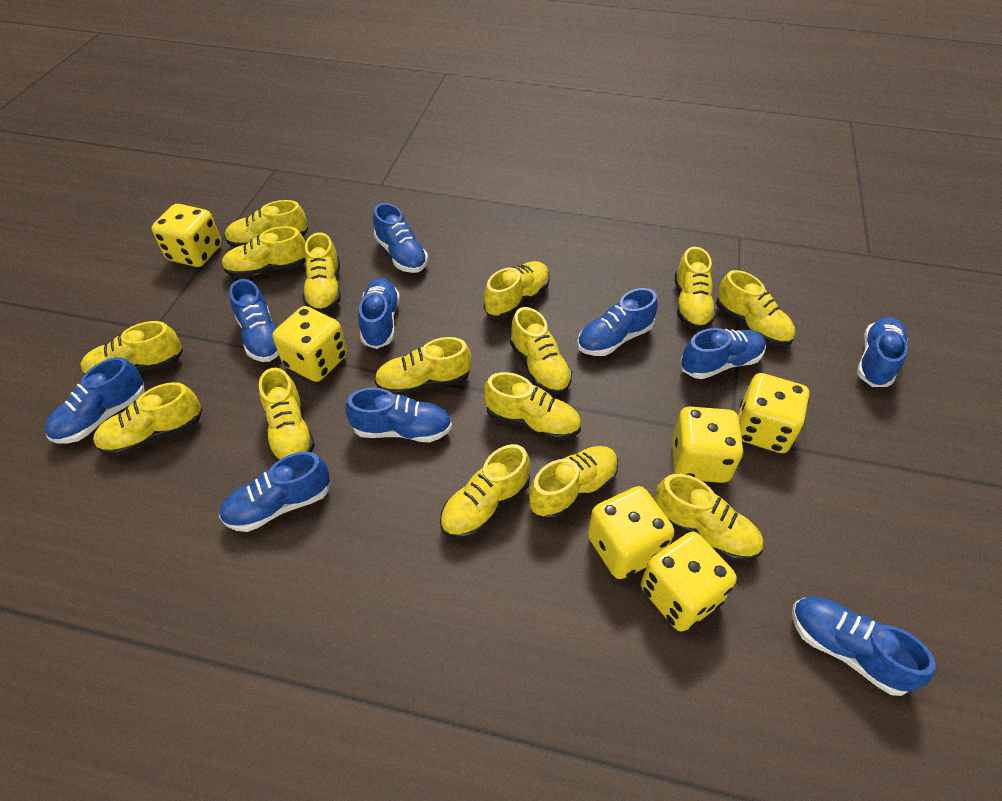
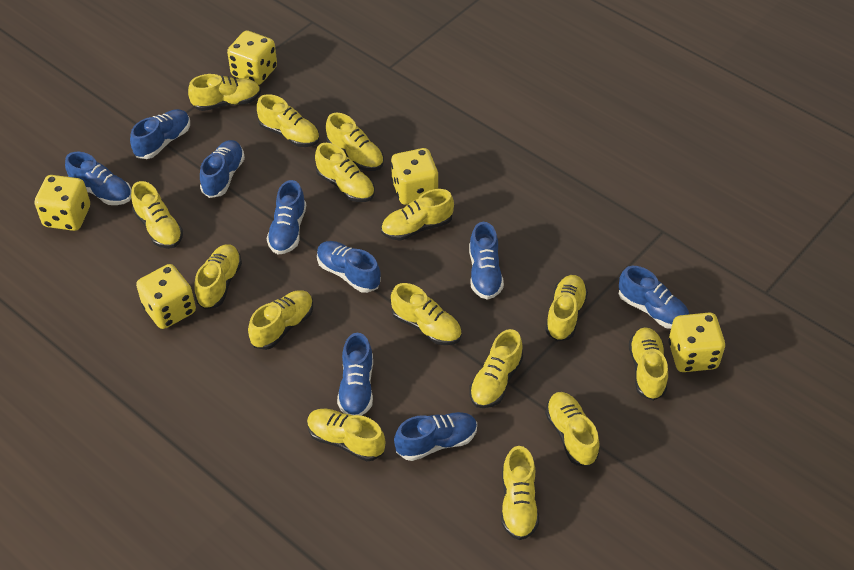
blue shoe: [45,357,145,444] [219,452,330,532] [229,279,279,362] [346,388,452,442] [358,278,400,349] [373,203,428,273] [577,288,658,356] [681,328,766,379] [792,596,936,696] [857,317,908,387] = 10 -> [65,152,132,205] [130,109,190,159] [200,140,245,198] [267,180,306,255] [317,241,381,293] [337,333,373,416] [394,412,477,461] [469,222,504,300] [619,266,689,329] = 9
yellow dice: [152,204,222,267] [273,306,347,382] [588,486,674,579] [641,532,737,632] [672,406,743,483] [738,373,809,453] = 6 -> [35,175,90,231] [136,264,196,329] [227,30,277,85] [391,148,439,205] [668,313,725,372] = 5

